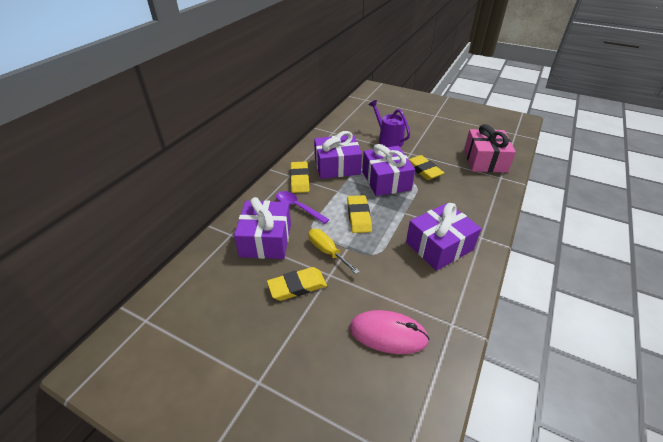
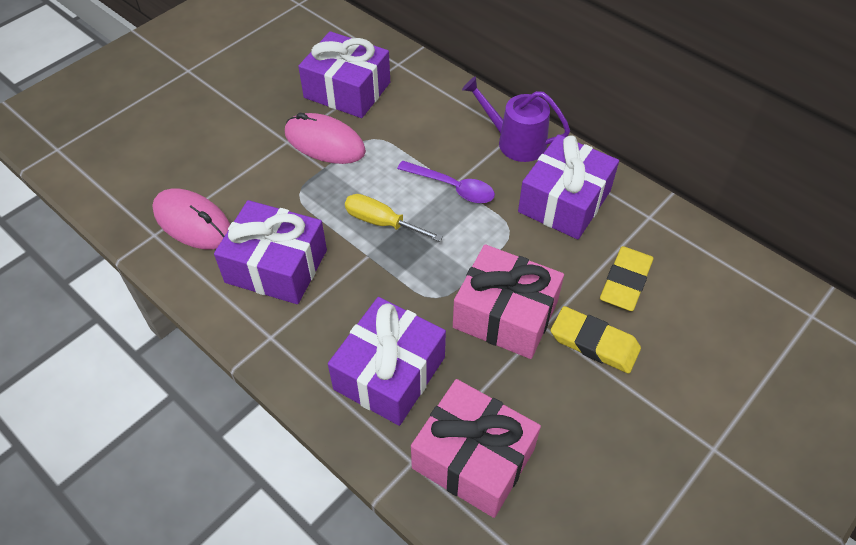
pink gift: [464,124,516,173] = 1 -> [411,379,541,518] [453,244,564,359] = 2
pink mouse: [349,310,430,354] = 1 -> [152,189,230,249] [285,113,366,164] = 2
yellow eraser: [267,267,327,301] [290,161,309,193] [347,195,372,233] [409,155,444,180] = 4 -> [551,306,641,374] [600,246,653,311] = 2

